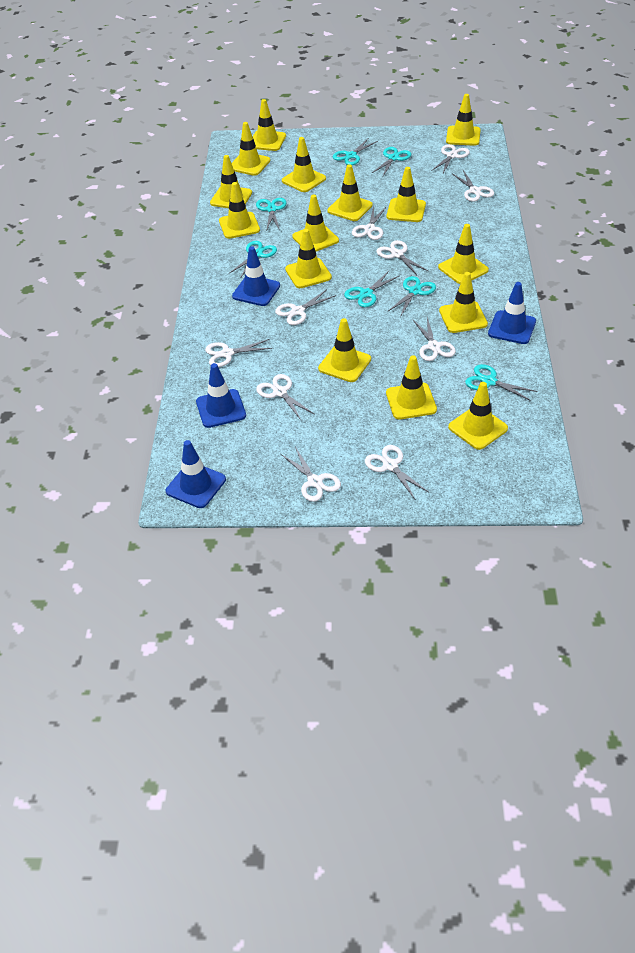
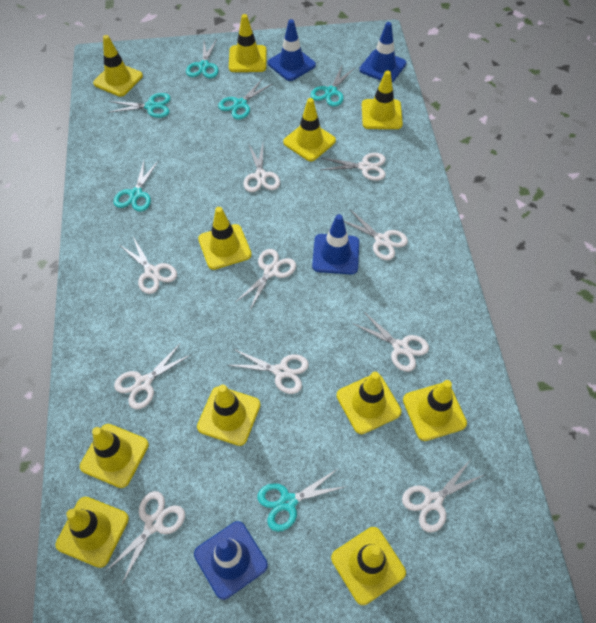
turquoise scissors: [230,241,277,277] [256,198,287,230] [333,139,378,165] [344,271,399,307] [371,147,412,176] [387,276,436,317] [465,364,537,401] = 7 -> [108,93,171,118] [114,160,159,212] [186,39,219,78] [218,78,272,120] [257,470,347,532] [311,64,355,107] = 6
yellow traffic cone: [210,155,252,208] [219,182,260,239] [232,122,270,176] [253,99,286,151] [282,137,326,192] [285,229,332,288] [292,195,339,252] [318,318,371,382] [327,164,373,221] [386,167,426,222] [386,355,437,419] [438,224,489,284] [439,272,488,333] [446,94,481,146] [448,382,508,450] = 15 -> [56,497,129,568] [80,424,149,488] [93,35,143,97] [197,385,260,446] [198,207,252,270] [229,14,267,72] [283,98,336,161] [331,527,406,605] [337,372,402,434] [362,70,403,129] [403,380,467,441] = 11

